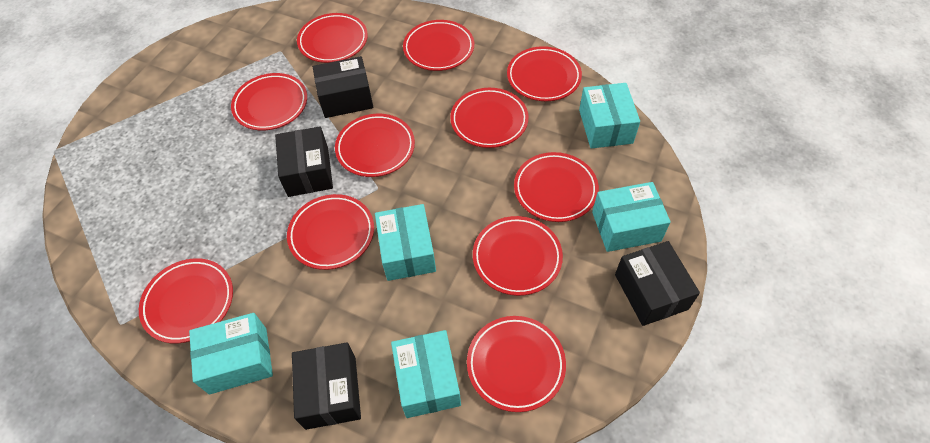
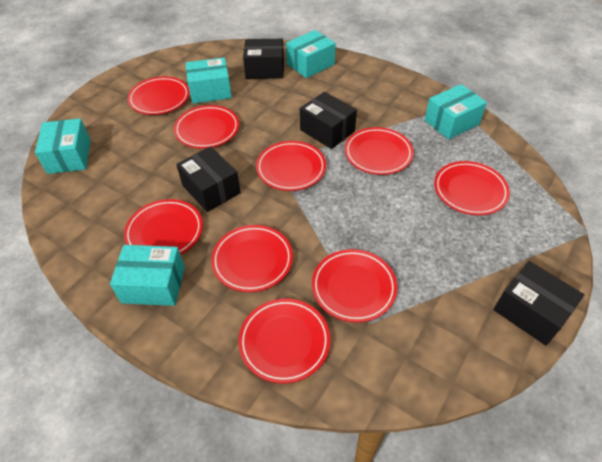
red plate: [139,258,233,343] [231,73,307,130] [287,194,374,270] [297,13,368,63] [335,114,415,177] [403,20,474,71] [450,88,528,148] [467,316,566,412] [473,216,563,296] [507,46,582,101] [514,152,599,222] = 11 -> [124,199,203,254] [128,77,190,115] [174,105,239,148] [211,225,293,292] [238,299,330,384] [256,141,326,191] [312,249,397,322] [345,127,414,175] [434,161,510,215] = 9

